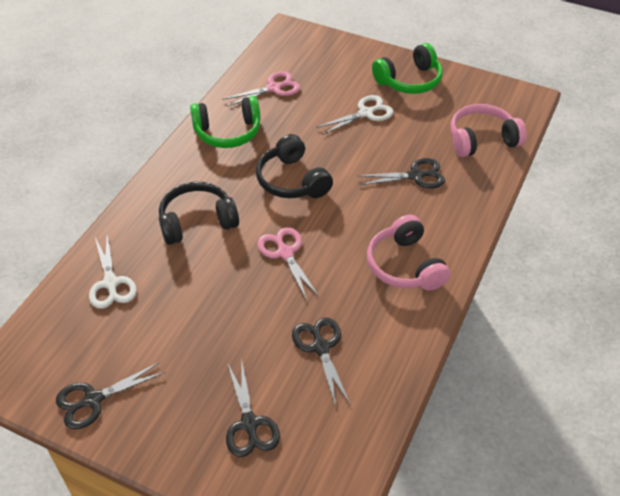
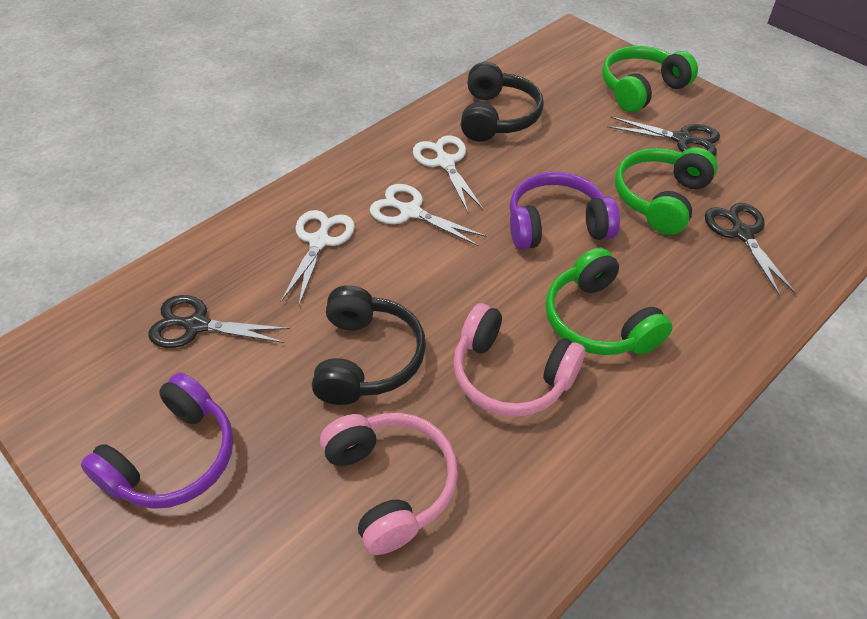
black scissors: [56,362,165,429] [226,358,280,457] [292,318,351,407] [357,158,445,188] = 4 -> [148,295,290,348] [607,117,720,156] [705,203,796,296] = 3
green headphones: [190,96,260,148] [372,43,443,94] = 2 -> [545,248,673,355] [602,46,698,113] [615,147,718,235] = 3
pink scissors: [222,71,300,107] [257,227,319,301] = 2 -> none = 0
purple headphones: none = 0 -> [80,372,233,509] [510,172,620,250] = 2
white scissors: [89,234,137,309] [316,95,394,135] = 2 -> [281,210,355,305] [370,184,487,246] [413,136,483,212] = 3

